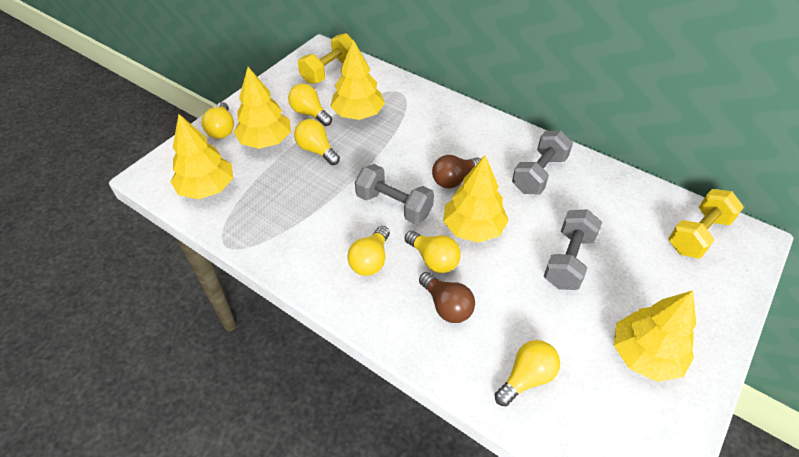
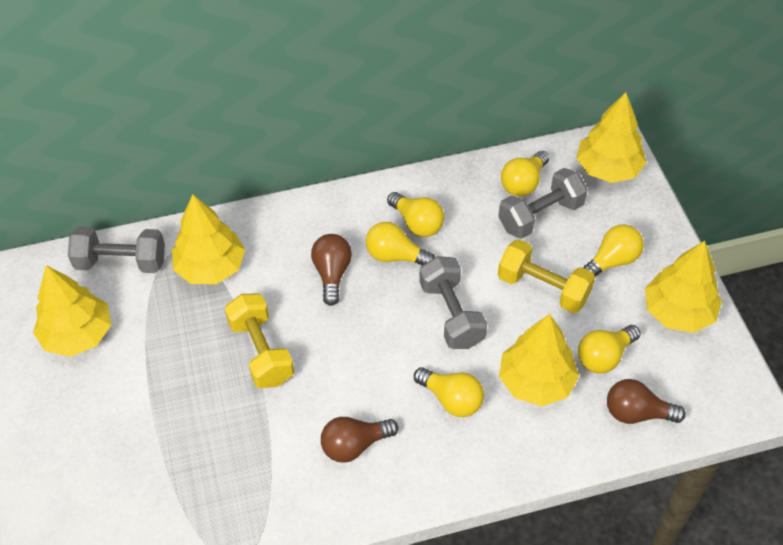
brown light bulb: [419,272,475,323] [432,155,481,189] = 2 -> [311,234,352,306] [321,417,398,463] [607,379,686,424] = 3

